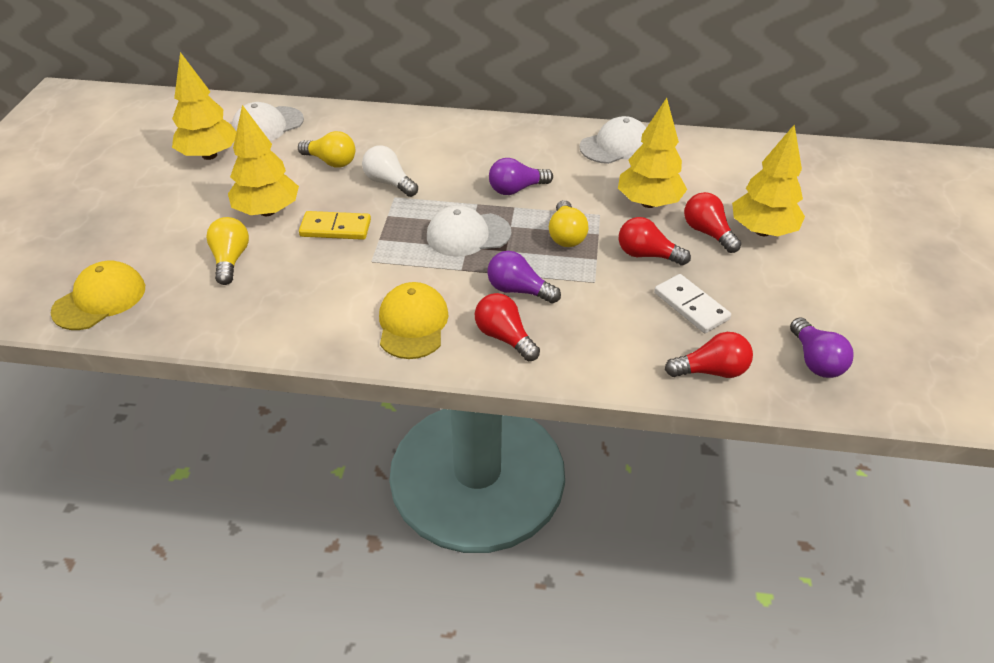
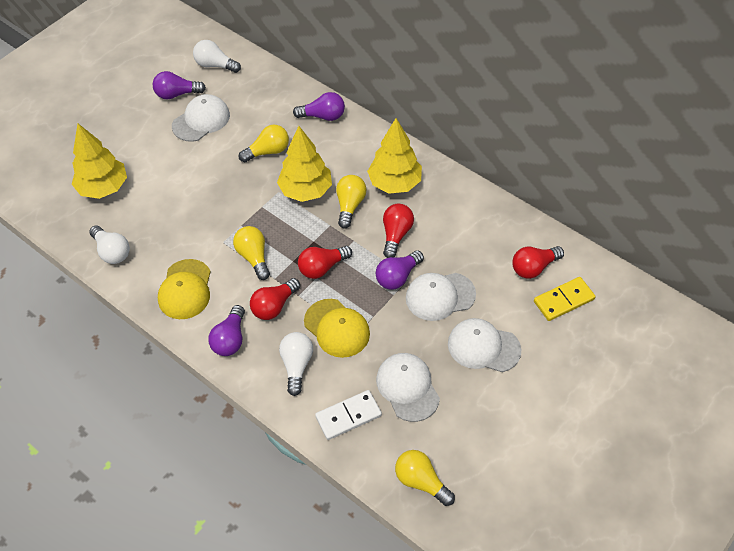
purple light bulb: [487,251,561,304] [489,158,553,195] [790,318,854,378] = 3 -> [153,71,206,99] [208,305,245,356] [293,92,345,121] [376,250,424,290] = 4
white cap: [231,102,304,141] [427,206,511,257] [579,116,646,164] = 3 -> [172,94,230,142] [376,353,440,422] [406,273,476,321] [448,318,522,372] = 4
white light bulb: [362,146,418,197] = 1 -> [89,225,130,264] [193,40,241,73] [279,332,313,396] = 3
yellow light bulb: [206,217,249,285] [298,131,355,167] [549,200,589,247] = 3 -> [233,226,270,280] [239,124,289,162] [336,175,367,229] [395,450,455,506] = 4
yellow tree: [172,52,236,160] [228,105,299,216] [618,98,687,208] [732,124,805,236] = 4 -> [72,123,127,199] [277,126,332,202] [367,118,422,194] = 3

